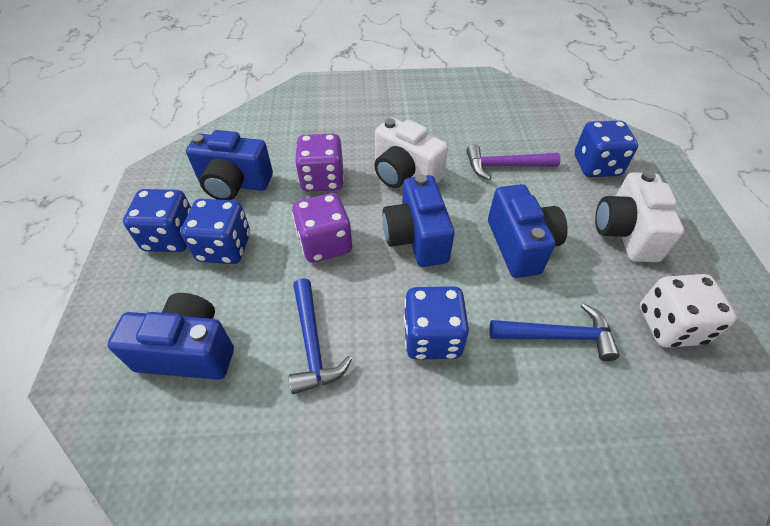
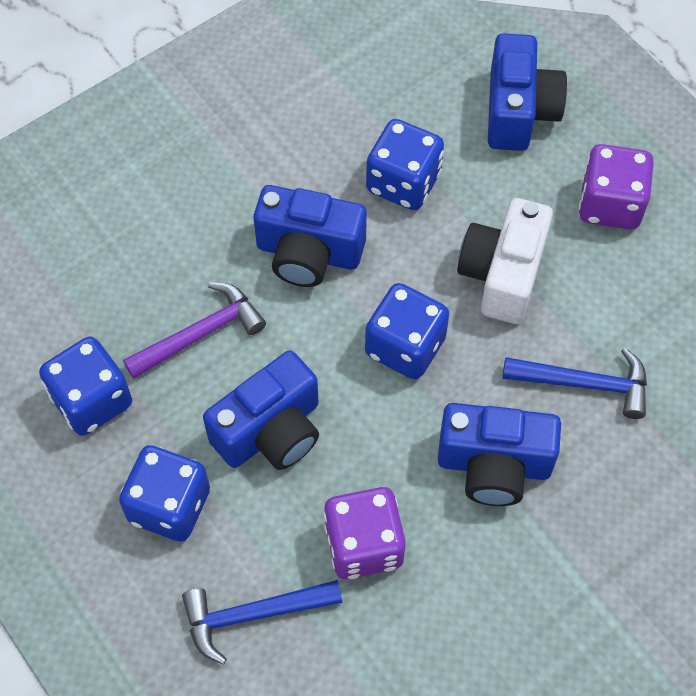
white camera: [374,118,448,188] [595,171,684,262] = 2 -> [457,198,553,324] = 1
white dice: [640,274,737,348] = 1 -> none = 0

